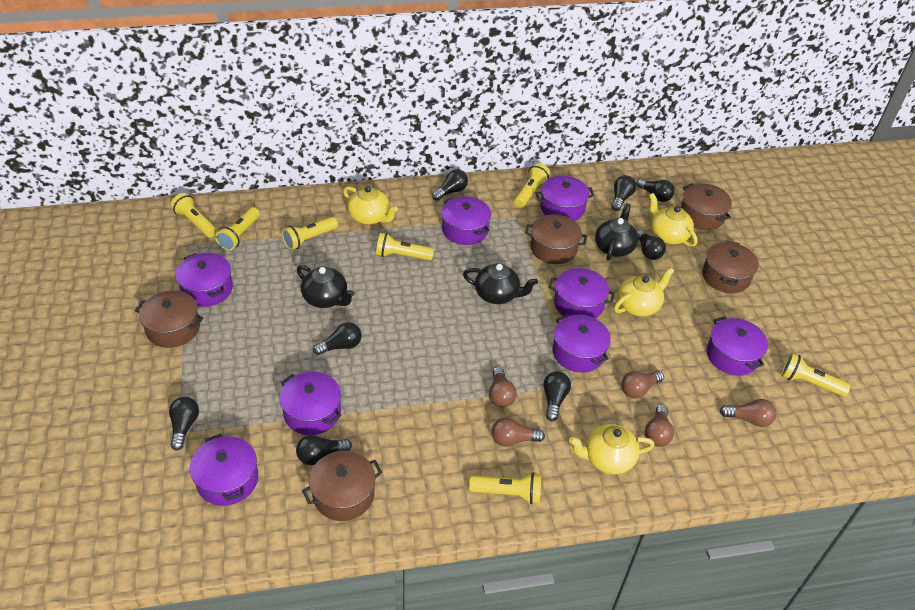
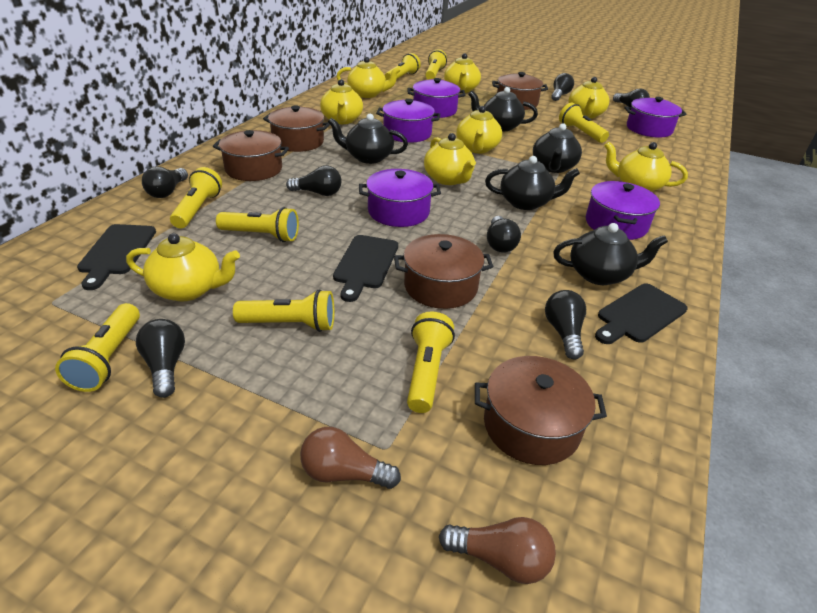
black cutting board: none = 0 -> [77,224,156,290] [333,235,398,302] [595,284,688,344] = 3
black light bulb: [169,397,199,450] [296,435,352,465] [313,322,361,355] [432,170,468,201] [543,371,571,421] [612,175,636,211] [636,179,675,202] [637,230,666,260] = 8 -> [136,319,185,398] [142,166,188,198] [286,165,341,196] [487,216,521,253] [545,290,586,360] [551,73,574,101] [613,88,650,107] = 7
black teapot: [297,265,355,308] [463,263,538,304] [595,203,638,261] = 3 -> [328,114,408,164] [468,87,538,131] [485,156,580,210] [533,123,582,173] [553,223,668,285] = 5
brown light bulb: [489,367,517,408] [491,418,545,447] [621,371,664,399] [645,405,674,447] [720,399,776,427] = 5 -> [300,427,401,489] [439,517,556,584] = 2
purple pot: [175,253,233,307] [190,433,258,506] [279,372,341,435] [441,196,491,245] [535,176,595,221] [549,268,615,319] [553,314,611,373] [706,316,768,376] = 8 -> [359,169,441,227] [376,99,440,143] [407,78,465,118] [586,181,660,240] [624,97,687,138] = 5
yellow flashlight: [171,193,217,238] [215,207,260,250] [282,217,338,250] [376,233,434,260] [469,473,541,504] [514,163,551,208] [781,353,851,396] = 7 -> [55,303,140,392] [170,167,222,228] [216,207,299,242] [233,289,334,332] [385,53,421,80] [407,311,455,413] [425,49,447,80] [559,103,609,143] = 8
yellow teapot: [343,186,398,225] [569,424,655,474] [614,267,674,316] [649,193,698,247] = 4 -> [126,233,240,301] [320,79,363,124] [336,57,401,98] [424,133,476,185] [444,53,481,93] [456,106,502,154] [568,77,609,119] [604,142,688,192] = 8

